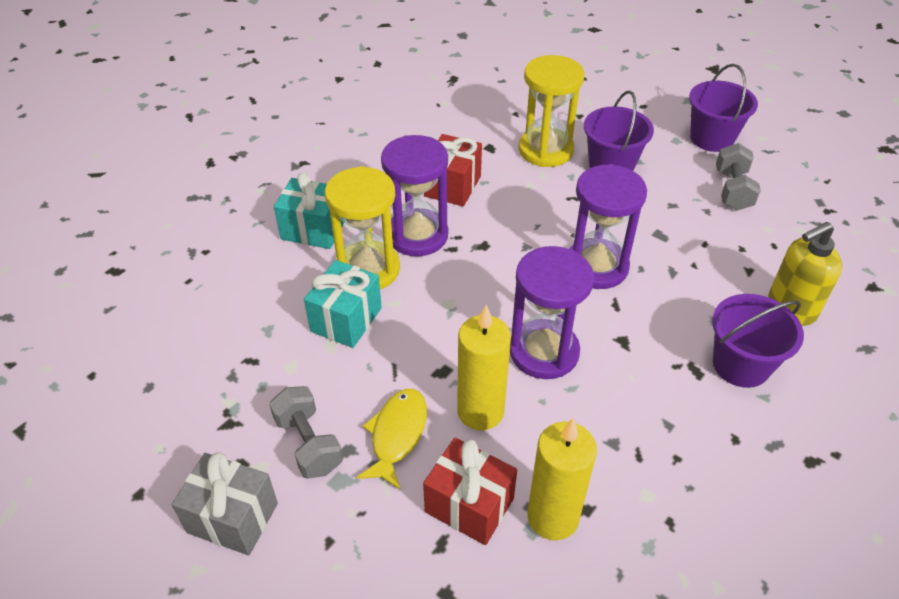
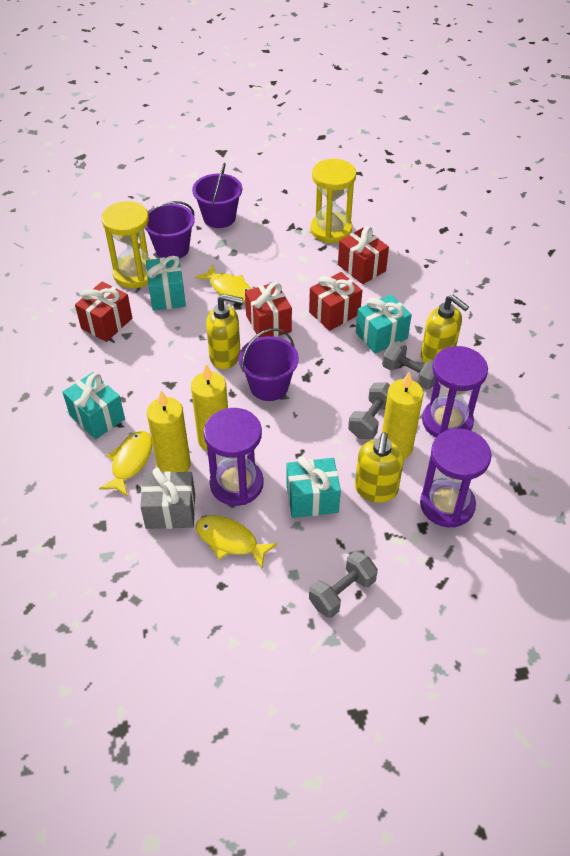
grey dumbbell: [269,386,343,479] [716,143,761,210] = 2 -> [309,551,378,618] [348,383,390,439] [382,341,435,390] = 3
red gift: [423,437,517,545] [424,134,482,206] = 2 -> [75,282,132,342] [245,282,292,338] [309,272,362,331] [338,226,389,284] = 4
turquoise gift: [274,172,344,249] [304,260,382,348] = 2 -> [62,372,125,439] [146,256,186,311] [286,456,341,518] [356,294,412,354] = 4
yellow candle: [457,305,511,430] [527,418,597,541] = 2 -> [147,391,191,472] [191,364,228,451] [382,372,424,459] = 3
yellow fish: [356,389,427,489] = 1 -> [99,431,153,497] [195,264,252,303] [196,516,278,569] = 3
yellow soap dispenser: [768,222,842,326] = 1 -> [206,294,243,369] [355,432,404,502] [421,295,469,363] = 3

